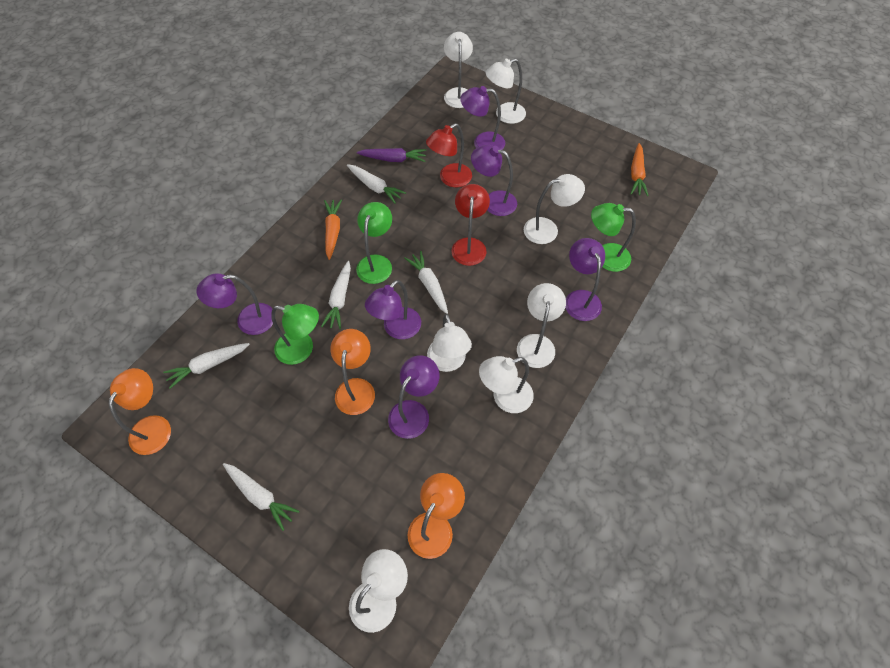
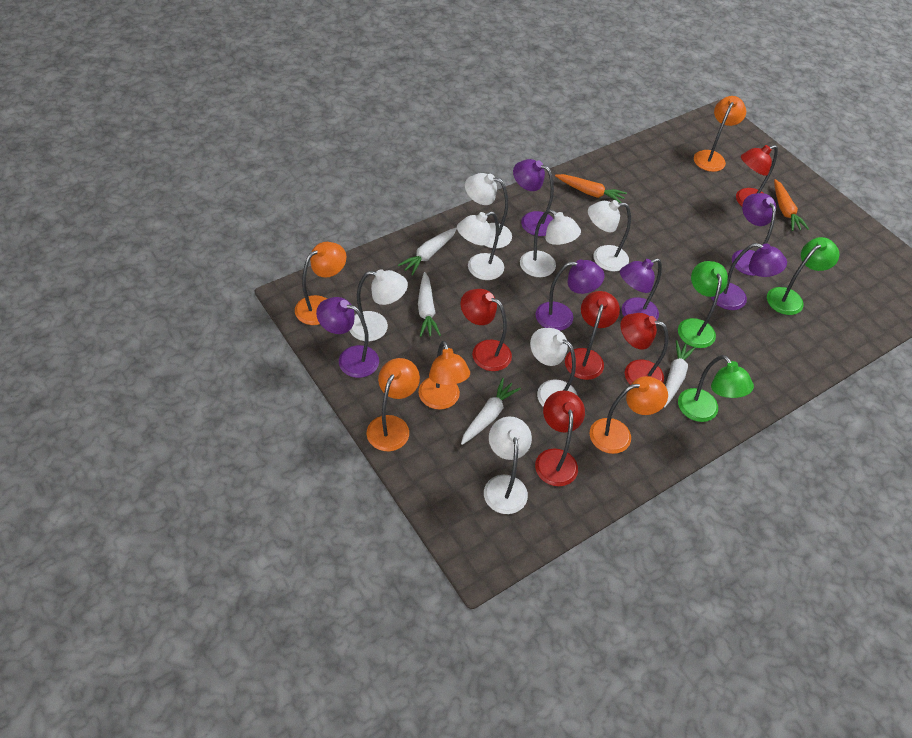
orange lamp: [109,368,171,455] [330,329,375,415] [408,473,465,559] = 3 -> [295,242,346,325] [366,358,420,451] [419,341,470,410] [590,376,668,454] [694,96,746,172] = 5
purple carrot: [357,148,426,162] = 1 -> none = 0
red lamp: [426,123,472,187] [452,184,490,266] = 2 -> [461,289,512,371] [535,390,585,486] [565,291,620,380] [620,313,668,385] [736,145,778,206] = 5
white carrot: [163,343,250,389] [223,463,299,531] [321,261,351,329] [347,164,406,204] [404,251,448,314] = 5 -> [398,228,457,275] [418,272,441,337] [461,378,521,445] [664,340,696,407] = 4

